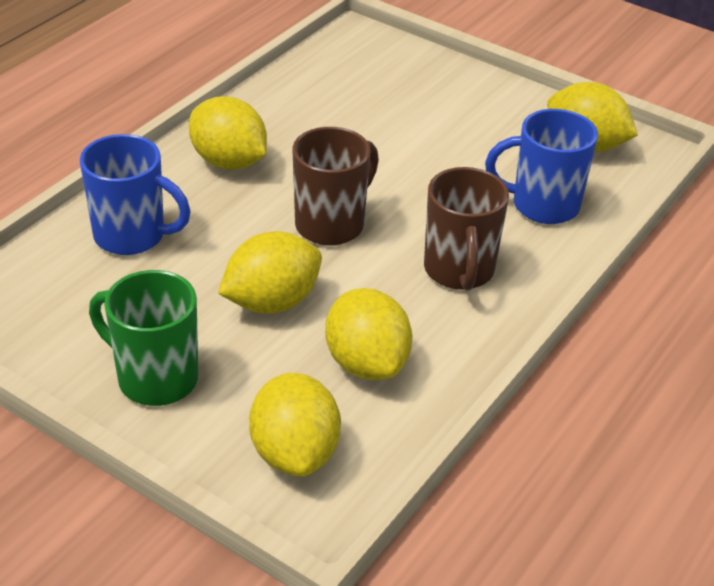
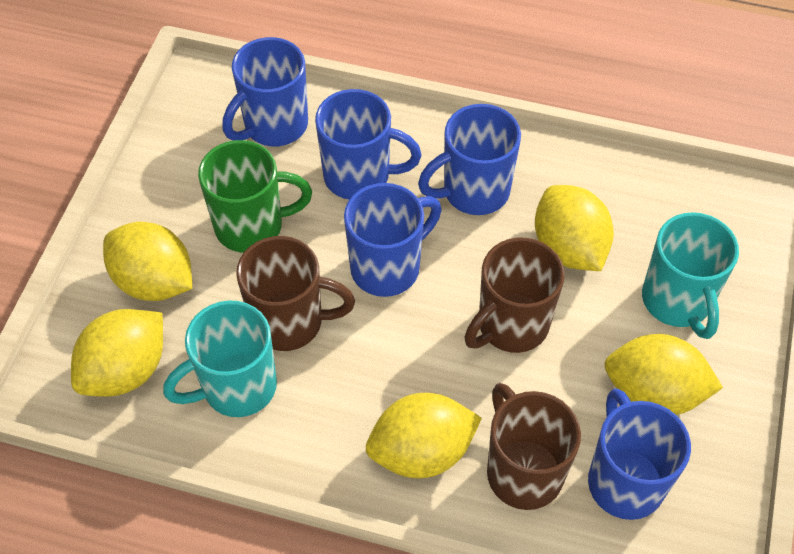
blue mug: [80,134,191,255] [485,109,598,224] = 2 -> [222,37,308,147] [315,89,422,200] [344,183,442,297] [418,104,521,215] [588,388,691,520] = 5
brown mug: [292,127,379,246] [424,167,509,290] = 2 -> [236,236,355,351] [464,237,565,353] [487,383,581,510] = 3
turquoise mug: none = 0 -> [163,301,277,417] [642,212,739,339] = 2

